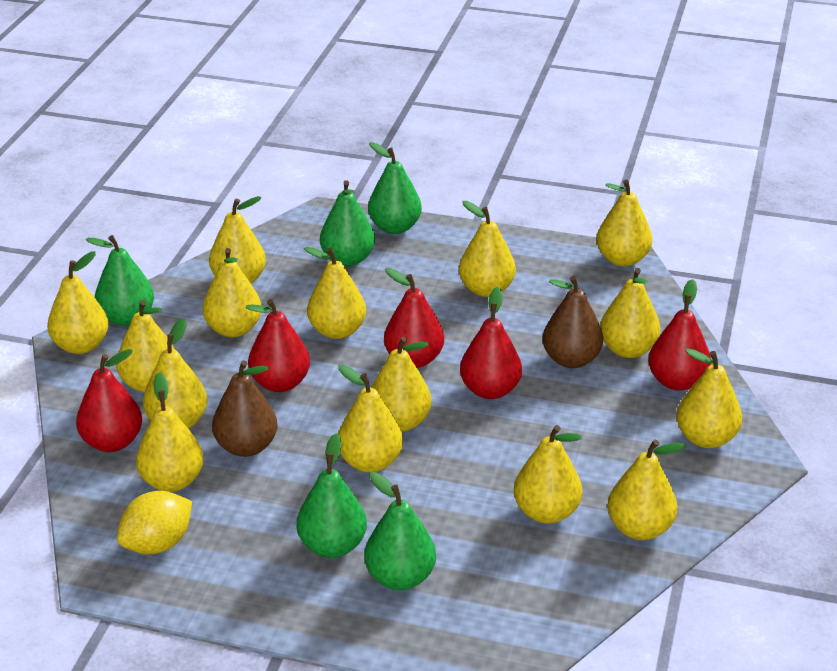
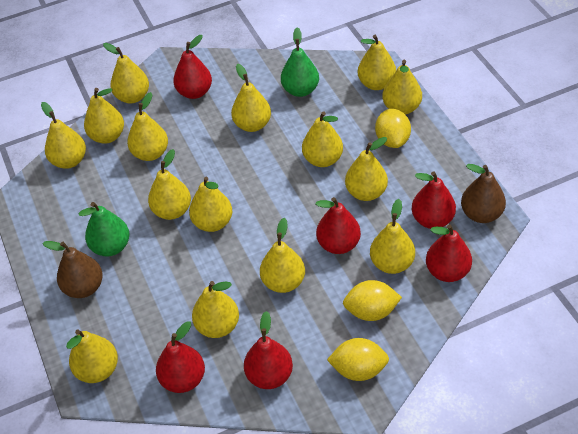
green pear: [86,235,154,326] [297,433,367,558] [320,180,375,266] [364,472,436,590] [368,142,422,234] = 5 -> [78,202,130,257] [281,27,319,97] = 2
red pear: [76,349,142,452] [246,299,310,392] [384,268,444,368] [460,287,522,399] [648,279,711,391] = 5 -> [156,321,205,393] [173,35,212,99] [244,311,293,389] [316,197,361,254] [412,171,456,229] [426,224,472,282] = 6
yellow lemon: [117,491,192,554] = 1 -> [327,338,389,381] [343,280,402,321] [375,109,411,148] = 3

